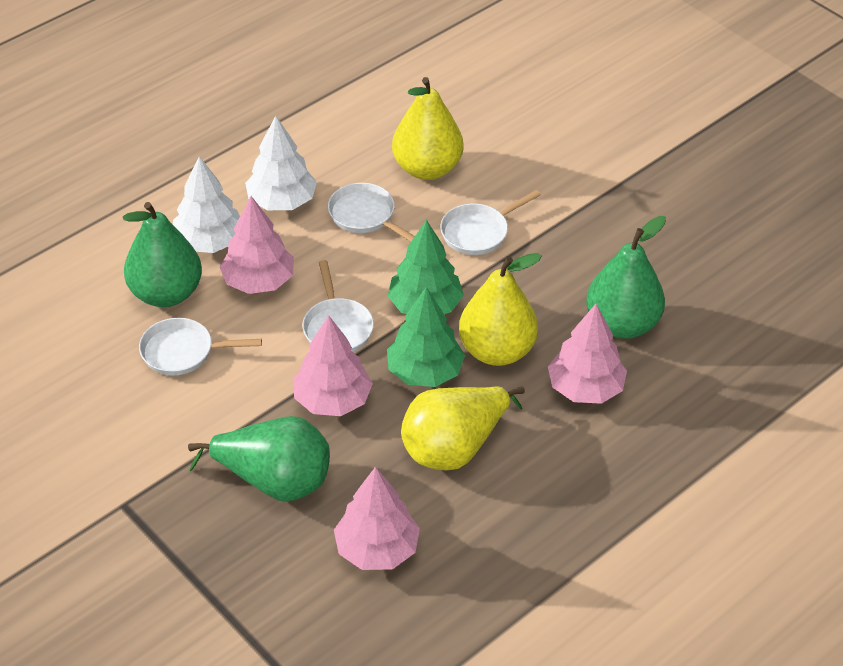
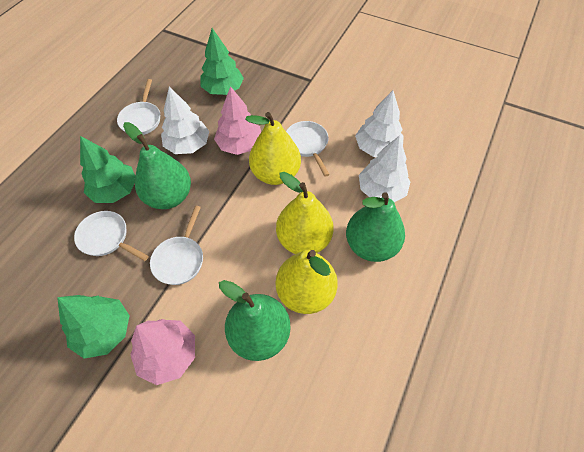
green tree: [387,287,465,387] [388,220,464,314] = 2 -> [57,295,130,359] [80,136,135,203] [200,28,244,95] = 3
pink tree: [220,196,294,294] [294,315,373,416] [334,467,420,570] [548,304,627,404] = 4 -> [130,319,195,385] [214,86,261,155] = 2
white tree: [173,156,240,253] [245,116,317,210] = 2 -> [161,87,209,154] [355,90,404,157] [359,136,411,202] = 3

